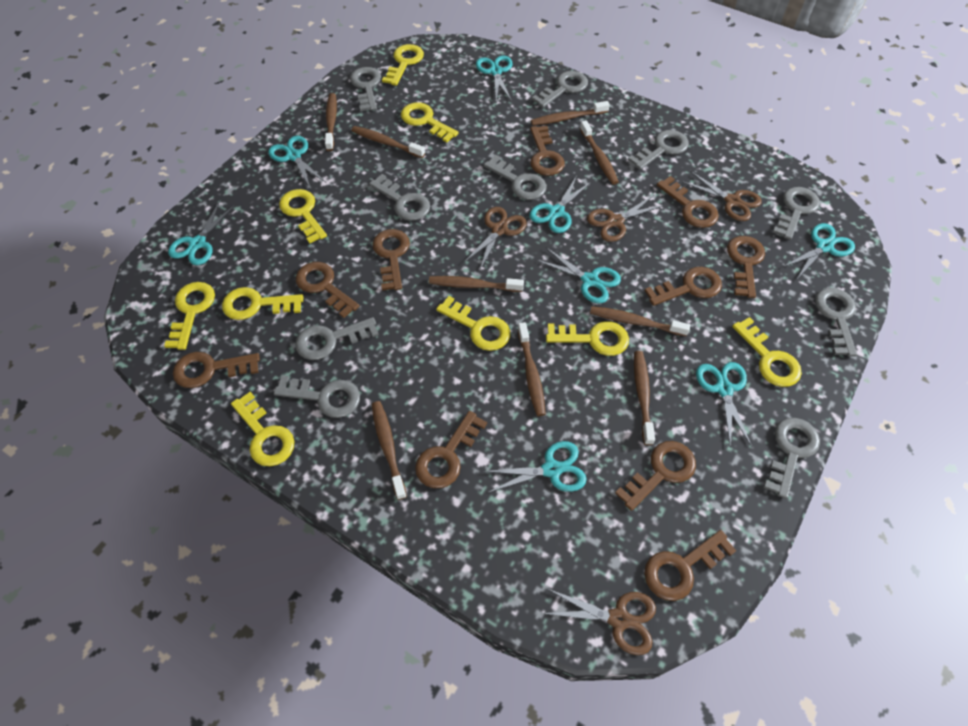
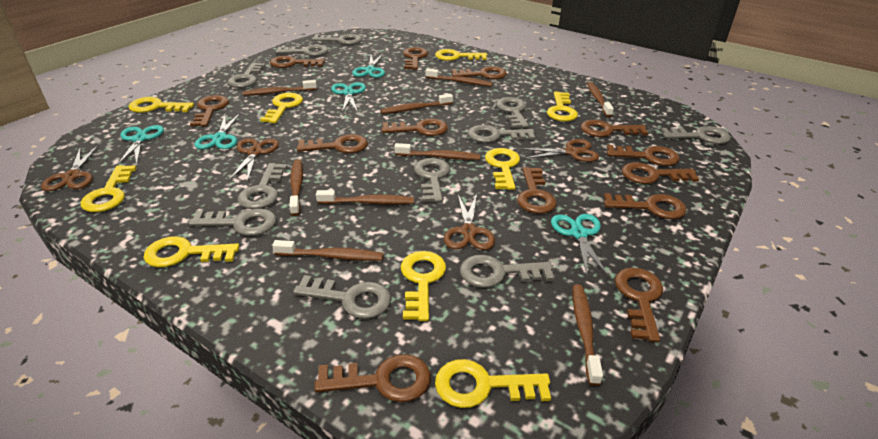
brown key: [173,352,260,388] [296,262,359,318] [373,229,410,291] [415,411,487,488] [530,126,565,176] [615,441,696,511] [644,530,736,601] [645,267,722,306] [657,176,719,228] [727,236,765,298] = 10 -> [190,95,229,127] [270,56,325,68] [297,134,368,153] [314,354,431,402] [382,118,448,136] [403,47,428,70] [452,66,507,79] [517,167,557,214] [581,120,648,137] [604,193,687,219] [607,145,680,166] [615,268,663,342] [622,162,699,184] = 13
grey key: [274,375,360,418] [295,317,379,360] [350,67,381,111] [369,174,430,221] [484,155,547,200] [532,71,588,108] [628,130,689,170] [763,418,820,499] [773,187,820,240] [815,288,857,356] = 10 -> [188,209,276,236] [228,63,266,88] [238,163,287,209] [275,45,328,56] [293,275,391,319] [312,34,362,45] [414,158,450,202] [460,255,554,288] [468,125,535,143] [496,97,529,128] [661,126,730,144] = 11
turquoise scissors: [168,201,235,265] [268,136,326,189] [476,55,513,101] [483,441,587,493] [529,176,591,233] [536,248,621,304] [696,362,752,448] [783,223,855,280] = 8 -> [117,125,164,166] [195,113,241,149] [331,82,366,112] [352,54,385,78] [551,214,609,277] = 5

